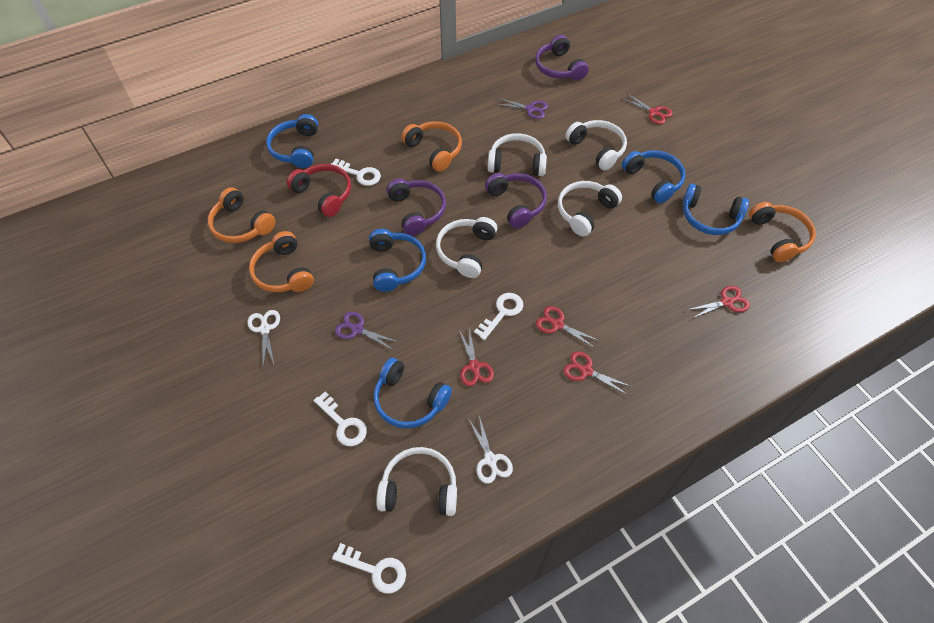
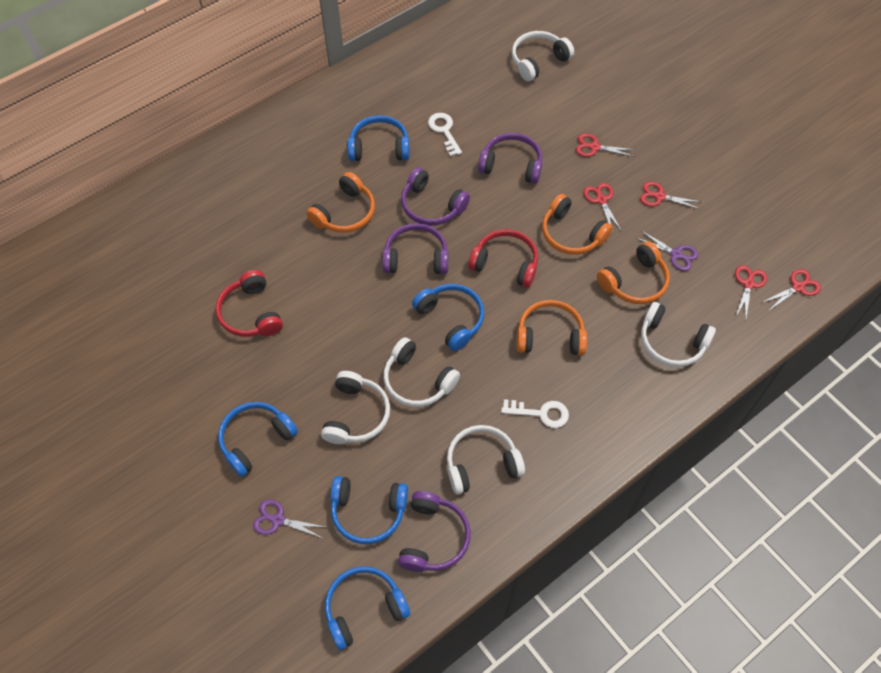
purple headphones: [387,179,446,236] [485,173,547,229] [535,35,589,81] = 3 -> [382,223,449,274] [398,491,471,572] [401,167,470,226] [478,133,542,184] = 4
red headphones: [287,164,351,217] = 1 -> [216,270,283,337] [468,229,538,288] = 2
white key: [314,391,367,446] [331,159,381,186] [332,543,406,594] [474,293,523,340] = 4 -> [428,113,462,157] [501,399,569,428] = 2
white scissors: [248,310,280,366] [468,415,513,484] = 2 -> none = 0

